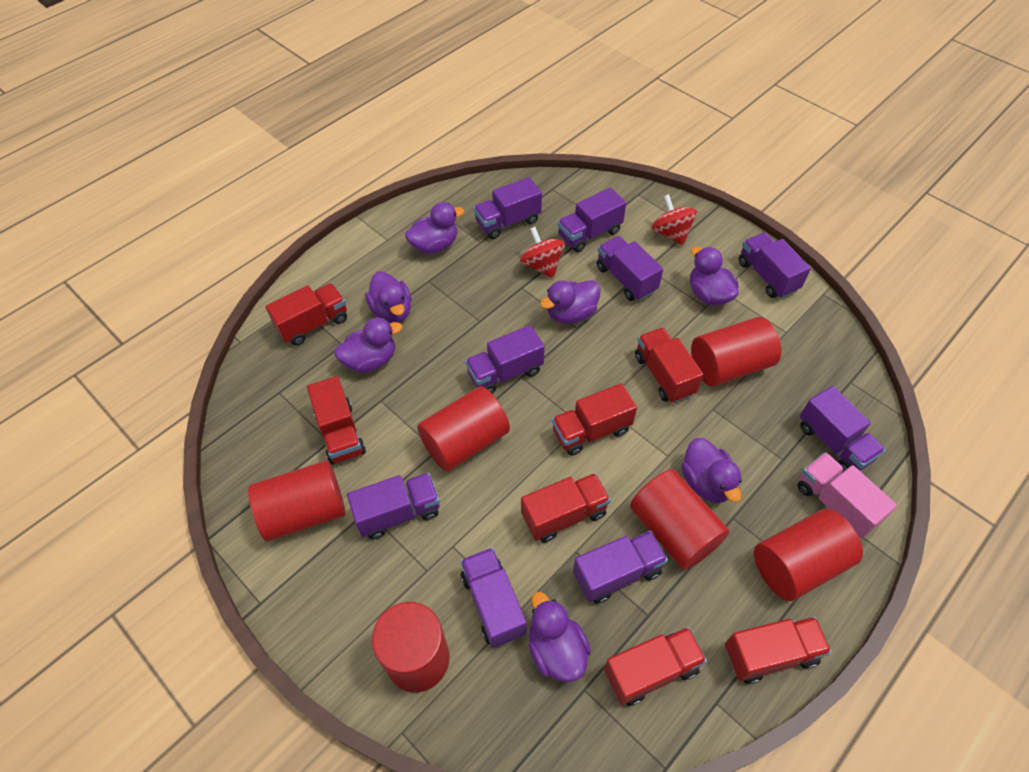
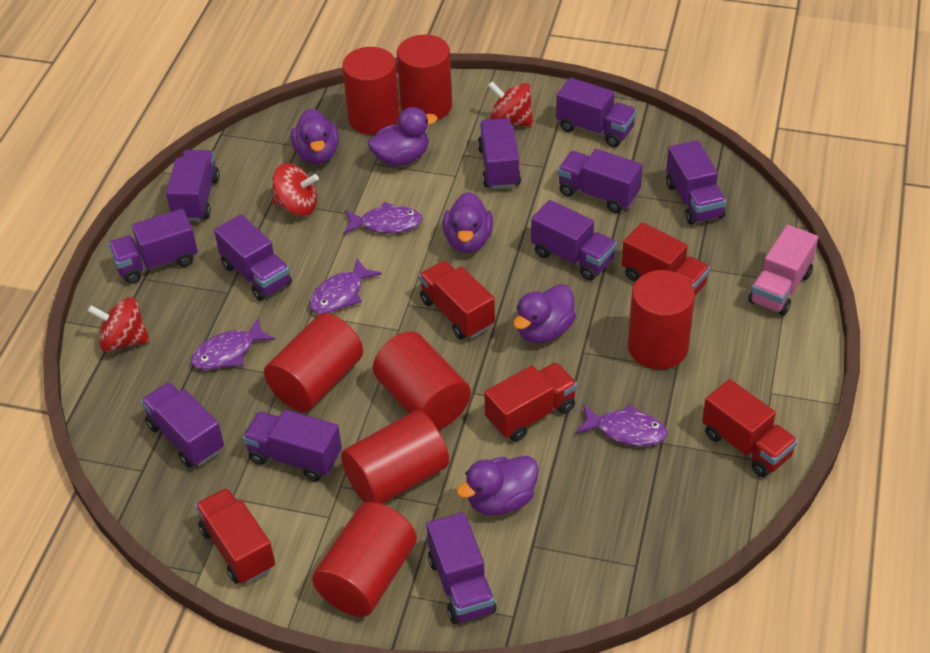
purple duck: [334,318,402,373] [366,271,412,323] [405,202,464,254] [529,592,591,682] [540,280,601,324] [681,438,742,503] [690,247,739,306] = 7 -> [291,108,339,164] [368,107,437,166] [443,192,493,253] [456,456,538,515] [513,284,576,343] = 5
purple fish: none = 0 -> [191,318,275,370] [309,258,382,314] [344,202,423,234] [575,404,668,446] = 4
purple truck: [347,473,440,540] [460,548,527,648] [465,325,545,393] [474,177,542,239] [557,188,626,252] [573,531,668,604] [597,236,663,301] [739,232,811,299] [800,386,885,473] = 9 -> [108,209,198,284] [141,382,224,468] [166,150,220,221] [214,214,292,301] [243,409,342,482] [427,512,497,624] [478,118,521,189] [531,200,617,280] [556,78,637,147] [558,149,643,213] [666,140,726,225] = 11
red cylinder: [248,460,345,542] [372,602,450,692] [417,386,510,472] [630,469,729,570] [691,317,781,387] [754,509,863,601] = 6 -> [264,313,363,412] [312,502,417,617] [341,410,449,504] [342,47,400,135] [373,331,471,430] [397,35,452,120] [628,270,695,369] = 7
red spinning top: [520,227,565,279] [652,194,697,246] = 2 -> [88,297,150,352] [272,163,319,216] [488,82,533,126] = 3
red truck: [266,283,347,346] [307,376,366,465] [521,473,611,543] [552,383,637,456] [604,627,707,706] [635,328,703,403] [725,617,832,684] = 7 -> [195,488,275,584] [419,261,495,339] [484,362,577,442] [622,222,710,295] [702,379,798,477] = 5

